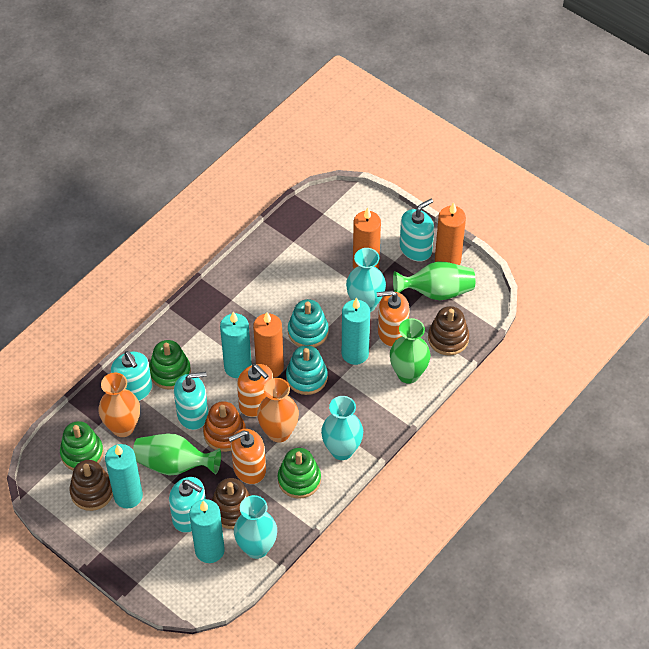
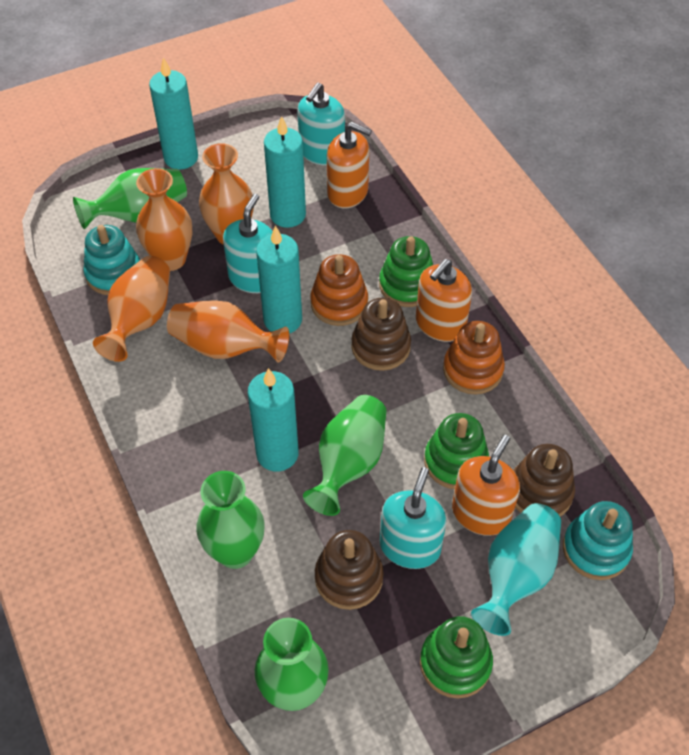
green vase: [133,434,221,476] [390,318,430,384] [393,261,475,300] = 3 -> [73,168,187,229] [196,471,264,569] [255,618,329,711] [303,395,387,516] = 4
orange candle: [253,312,284,378] [353,208,381,269] [435,203,466,265] = 3 -> none = 0
orange stacking toy: [203,401,246,452] = 1 -> [310,254,368,326] [443,321,505,395] = 2
orange vase: [98,373,140,437] [257,378,299,443] = 2 -> [93,256,170,362] [136,168,193,271] [167,300,289,362] [199,143,254,245] = 4
turquoise soap dispenser: [111,351,152,401] [169,477,206,533] [174,372,208,430] [400,199,434,262] = 4 -> [223,194,273,293] [297,83,345,166] [380,467,446,569] = 3
turquoise vase: [234,495,277,559] [321,396,363,460] [346,248,386,312] = 3 -> [471,503,561,636] = 1

